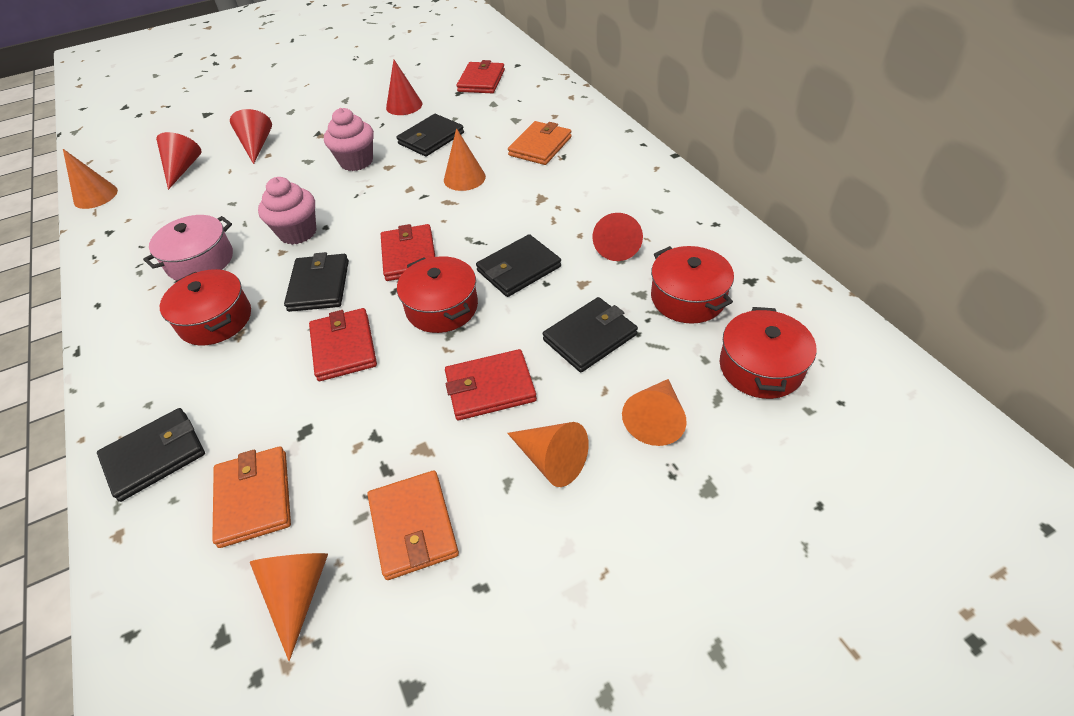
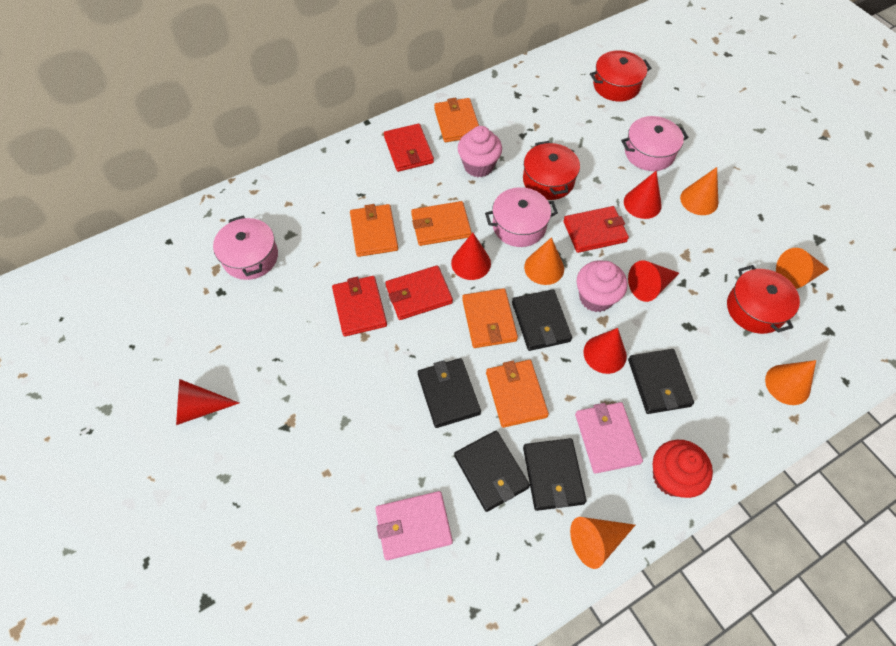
orange wallet: [212,446,291,548] [367,471,459,580] [508,121,572,165] = 3 -> [350,204,398,257] [411,201,472,246] [434,98,479,142] [462,288,518,348] [486,360,549,428] = 5
pink pot: [143,215,233,281] = 1 -> [213,216,278,280] [485,187,558,247] [621,116,688,171] = 3
pink wallet: none = 0 -> [375,491,453,560] [575,402,643,473] = 2
red cone: [156,132,202,190] [230,109,272,164] [386,60,422,115] [592,213,643,261] = 4 -> [176,379,239,425] [451,233,491,280] [584,328,627,374] [624,171,662,219] [628,260,679,302] = 5
red cupcake: none = 0 -> [653,440,713,498] = 1
red pot: [160,269,251,346] [397,256,478,333] [651,246,734,324] [719,307,816,399] = 4 -> [523,141,580,200] [590,50,651,102] [727,265,800,334] = 3

